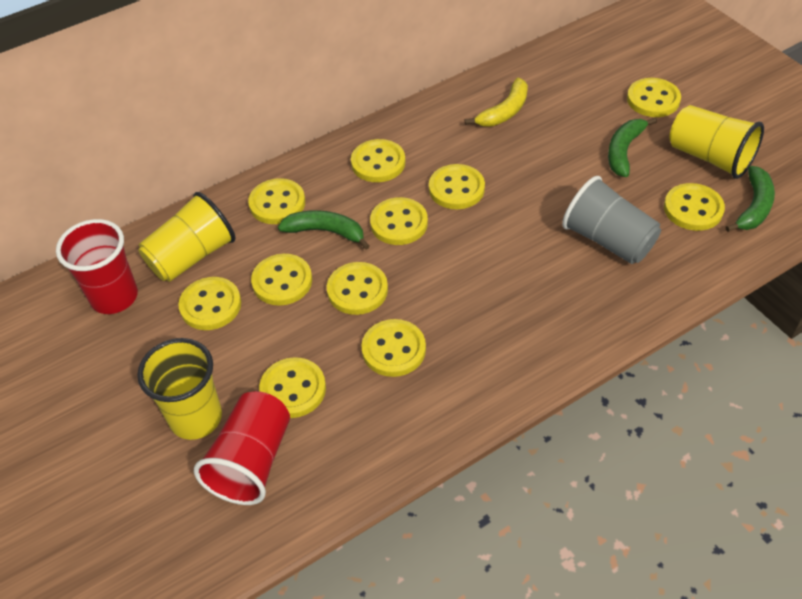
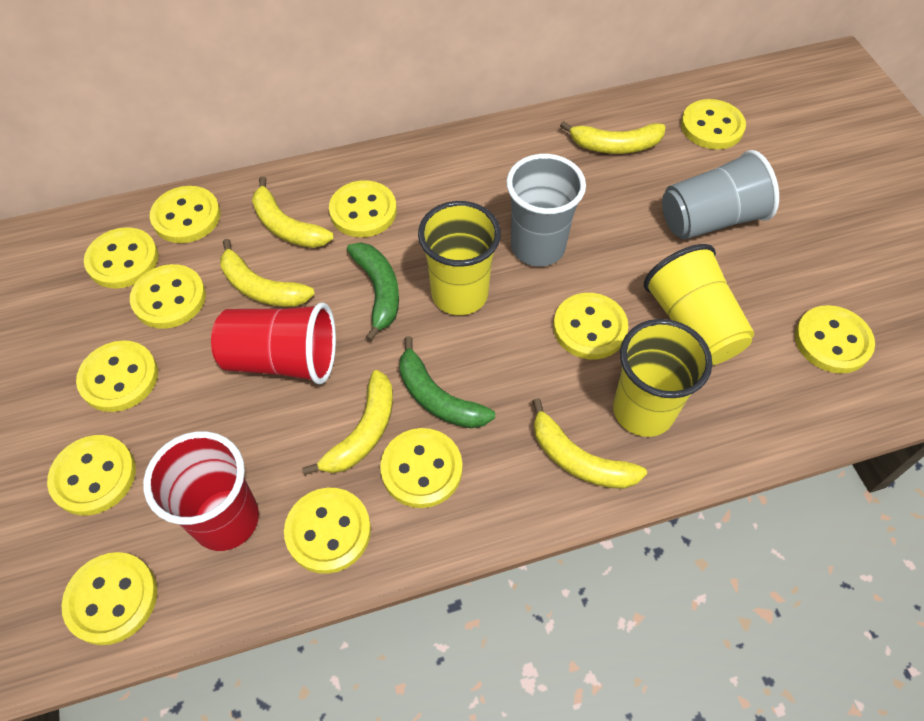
green banana: [278,210,370,250] [608,118,657,177] [725,166,775,232] = 3 -> [347,242,399,342] [399,336,495,428] = 2
grey cup: [562,176,661,264] = 1 -> [506,154,586,266] [662,150,779,240] = 2
yellow banana: [465,78,528,126] = 1 -> [220,239,315,307] [252,177,334,248] [302,370,393,475] [532,398,647,489] [560,121,666,154] = 5
yellow button: [178,277,241,330] [248,178,305,224] [251,254,312,306] [259,357,326,418] [327,262,388,315] [351,139,406,182] [361,319,426,377] [370,197,428,245] [429,164,485,209] [627,78,681,117] [664,183,725,231] = 11 -> [47,435,136,515] [61,552,157,645] [76,341,158,412] [84,227,158,289] [130,264,206,329] [150,186,220,243] [284,488,371,574] [329,180,397,237] [380,428,462,508] [553,293,628,359] [681,99,746,149] [795,305,875,374] = 12

